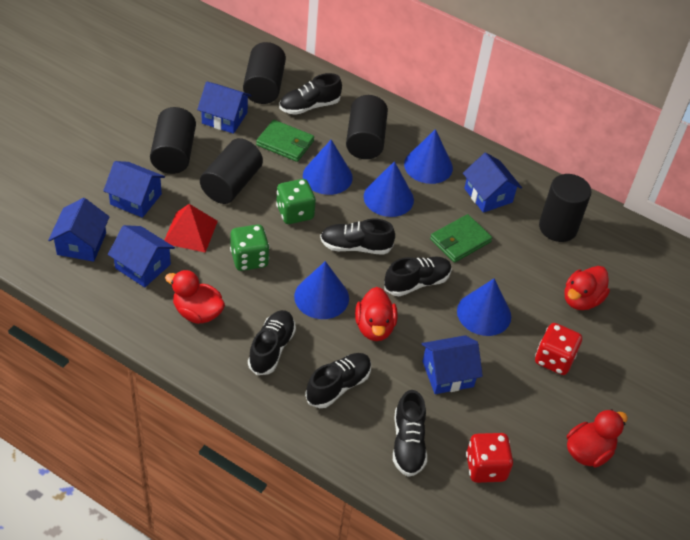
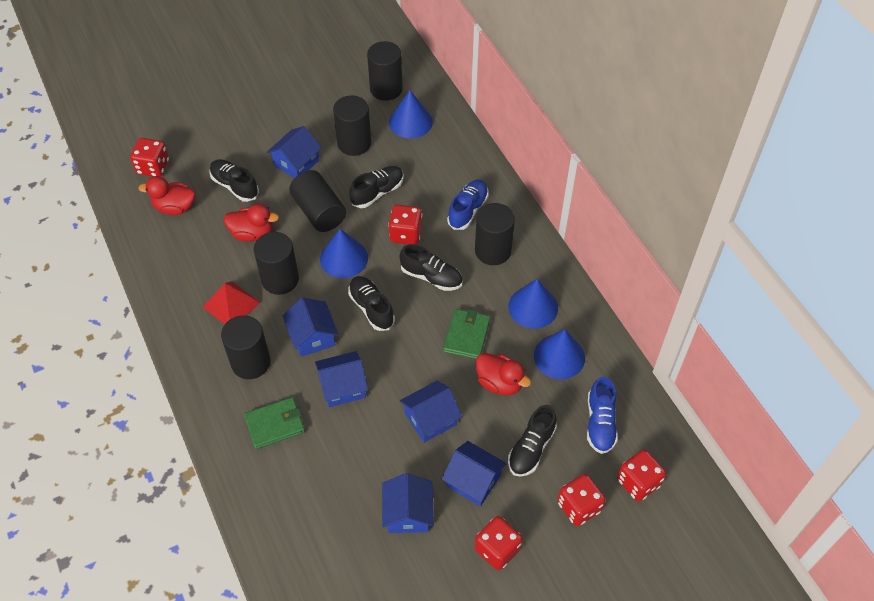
black cylinder: [150,107,196,174] [200,138,263,204] [243,42,286,104] [346,95,388,159] [539,174,591,242] = 5 -> [221,315,271,379] [254,232,299,295] [289,170,346,232] [333,95,371,156] [367,41,403,101] [475,203,515,265] = 6
black shoe: [248,310,296,375] [279,73,342,115] [305,353,371,408] [320,219,395,255] [384,257,452,296] [393,390,427,477] = 6 -> [209,159,259,202] [348,276,395,331] [349,166,404,208] [399,244,463,291] [508,405,557,476] = 5
blue cone: [294,261,349,319] [303,140,353,195] [364,161,414,217] [404,129,453,184] [457,278,511,336] = 5 -> [320,229,368,278] [389,90,433,139] [508,279,558,328] [534,329,585,379] = 4
blue shoe: none = 0 -> [447,180,489,230] [587,377,618,454] = 2
green dice: [230,224,270,271] [276,179,316,224] = 2 -> none = 0
red dice: [466,433,513,483] [535,323,582,375] = 2 -> [130,138,169,176] [388,205,422,244] [475,516,523,570] [557,474,606,526] [617,450,666,501] = 5
red duck: [165,270,225,324] [355,287,398,341] [565,266,610,310] [567,409,628,468] = 4 -> [138,176,195,215] [224,204,279,241] [476,353,531,395] = 3

